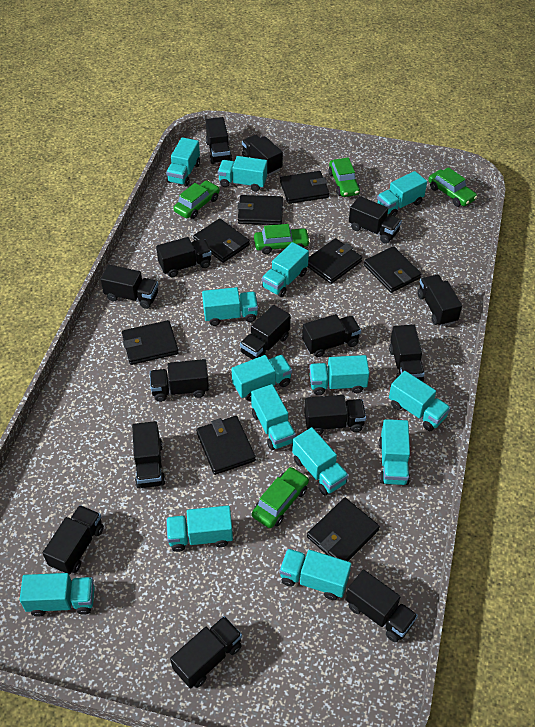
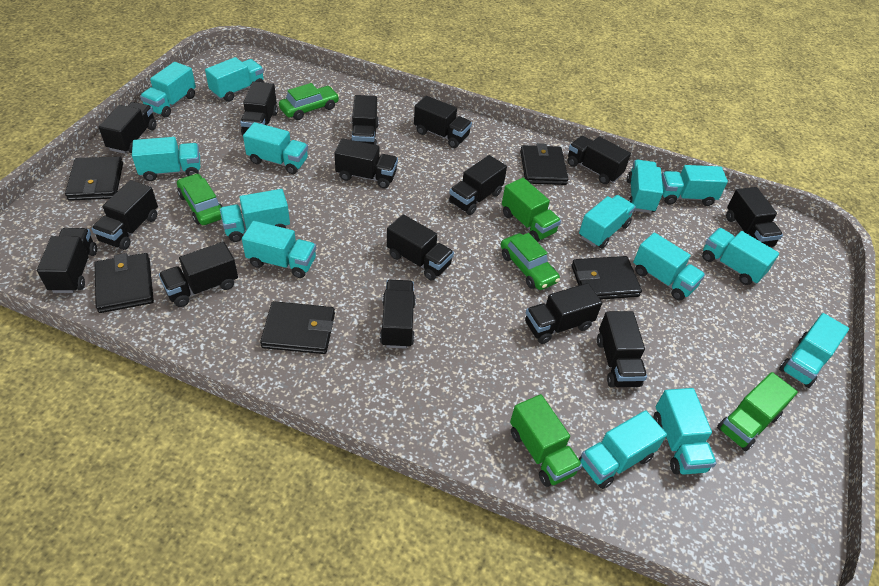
black wallet: [122,320,179,365] [193,218,250,263] [196,416,256,475] [237,195,283,225] [280,171,329,204] [307,238,362,284] [307,498,380,561] [364,246,421,293] = 8 -> [65,156,123,201] [94,253,154,313] [260,301,335,354] [520,143,568,185] [571,256,642,300] = 5
green car: [173,180,220,219] [252,467,309,528] [254,224,310,254] [328,157,360,197] [428,167,477,207] = 5 -> [177,173,223,225] [279,83,339,120] [501,233,560,290] = 3
green truck: none = 0 -> [502,178,561,242] [510,394,582,487] [717,372,798,451] = 3

